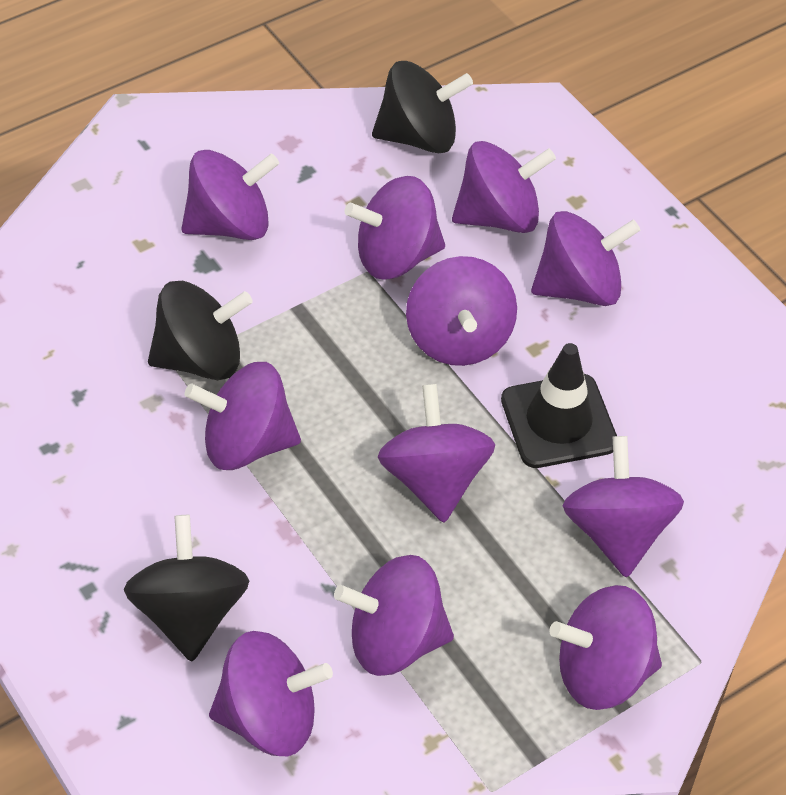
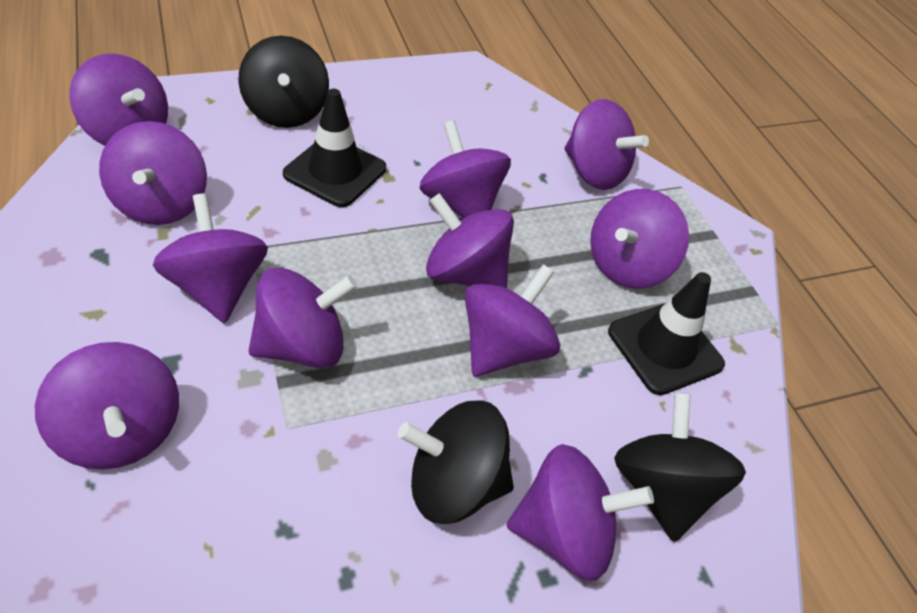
black traffic cone: [501,343,617,468] = 1 -> [283,89,386,207] [608,272,725,395] = 2

